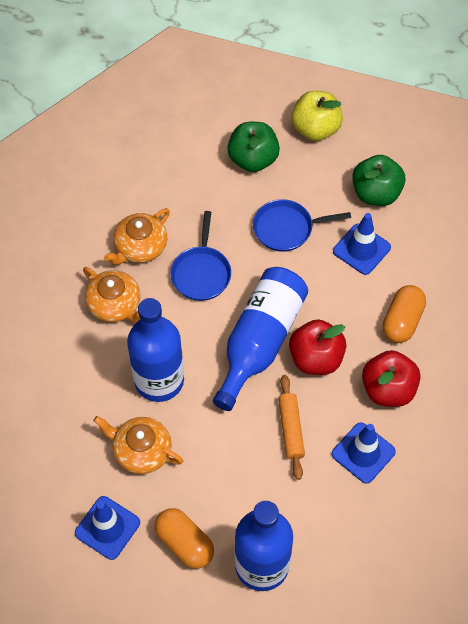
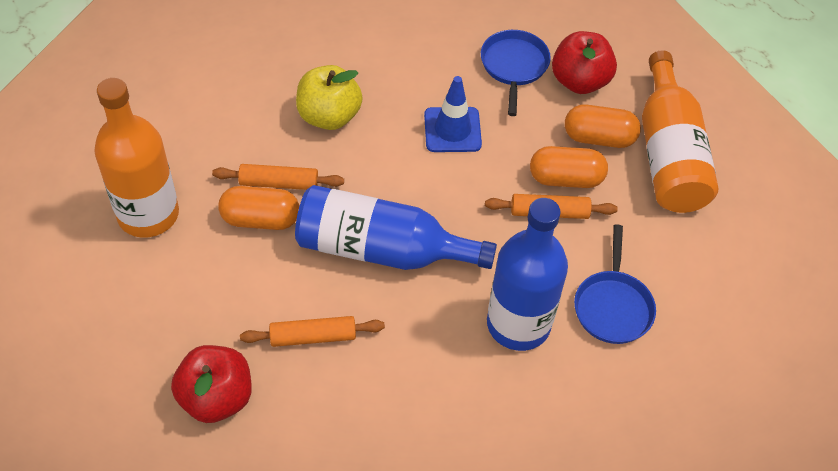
blue bottle: [127,298,184,402] [213,267,308,411] [235,501,293,591] = 3 -> [295,185,497,270] [487,198,568,351] = 2
blue traffic cone: [75,496,140,560] [332,422,396,484] [333,213,391,275] = 3 -> [424,76,482,152] = 1
green apple: [227,122,280,172] [352,155,406,206] = 2 -> none = 0
orange bottle: none = 0 -> [94,78,179,238] [642,50,718,213] = 2
orange capsule: [155,508,214,569] [383,285,426,343] = 2 -> [218,186,299,230] [530,146,608,188] [565,104,641,148] = 3
orange rolling pin: [278,375,305,480] = 1 -> [212,164,344,190] [240,316,385,347] [485,194,618,219] = 3
orange teapot: [83,267,140,323] [93,416,183,474] [104,208,170,265] = 3 -> none = 0

